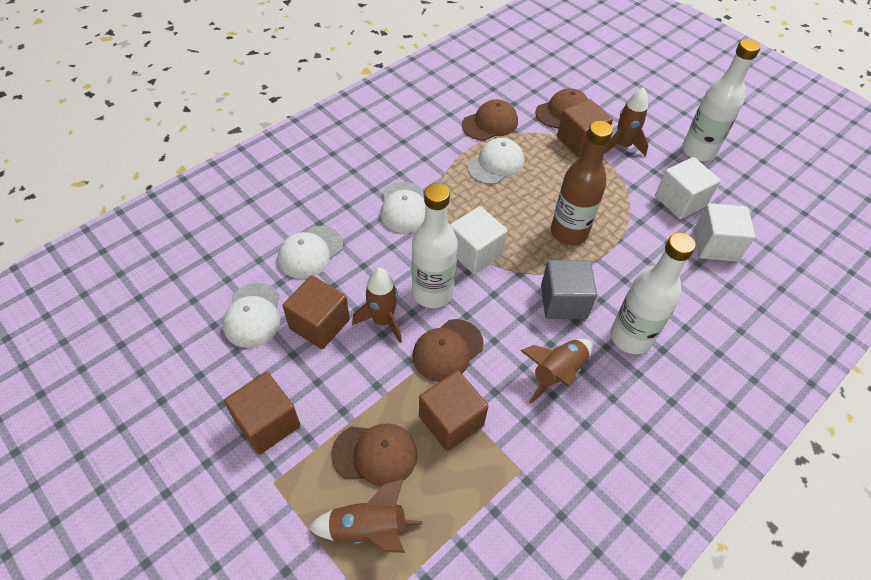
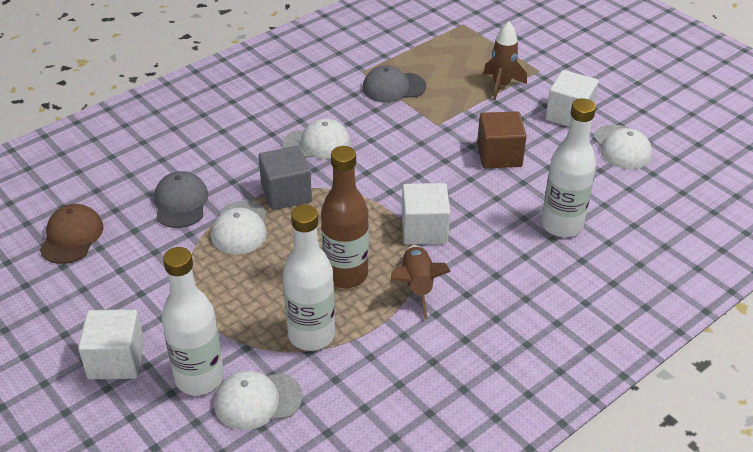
brown cap: [332,423,417,486] [412,319,484,382] [462,99,518,141] [535,88,589,128] = 4 -> [40,204,104,264] = 1
brown cube: [224,372,300,455] [282,275,350,349] [419,370,488,451] [557,99,613,157] = 4 -> [477,111,527,168] = 1
brown rocket: [308,478,423,553] [352,268,402,343] [520,339,593,403] [604,87,649,156] = 4 -> [391,245,451,319] [483,21,527,100] = 2
grey cap: none = 0 -> [154,171,208,228] [363,65,426,103] = 2

